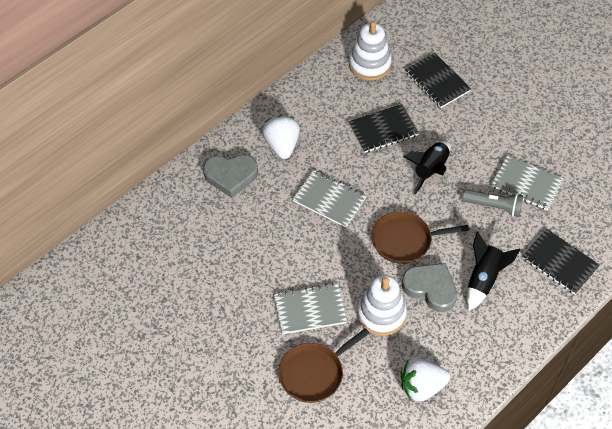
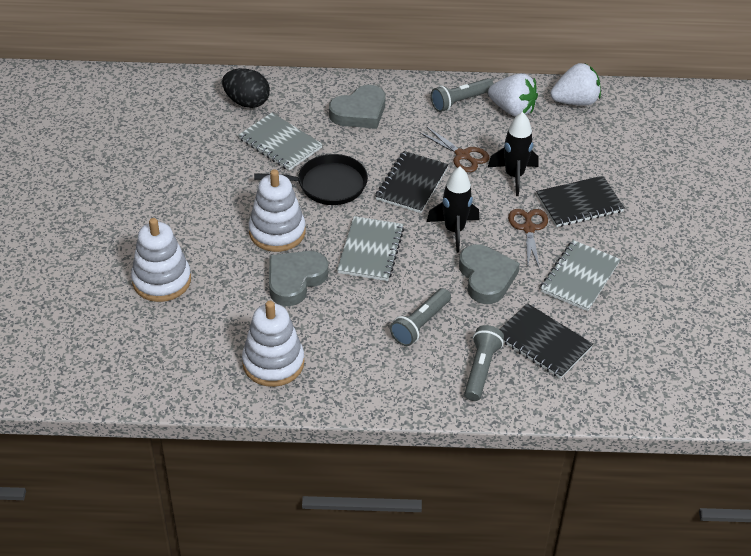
black egg: none = 0 -> [222,68,270,108] = 1
black pan: none = 0 -> [254,154,368,205] = 1
brown pan: [278,328,369,403] [372,211,469,264] = 2 -> none = 0
brown scissors: none = 0 -> [419,126,489,172] [508,209,548,270] = 2
grey flashlight: [462,189,523,217] = 1 -> [390,288,451,346] [431,78,494,112] [464,325,504,401] = 3
grey heart: [203,155,258,198] [402,263,457,312] = 2 -> [269,251,328,306] [329,85,385,129] [459,244,520,304] = 3
white stacking toy: [349,21,392,81] [357,275,407,336] = 2 -> [131,218,191,302] [242,301,304,387] [249,169,305,252] = 3

